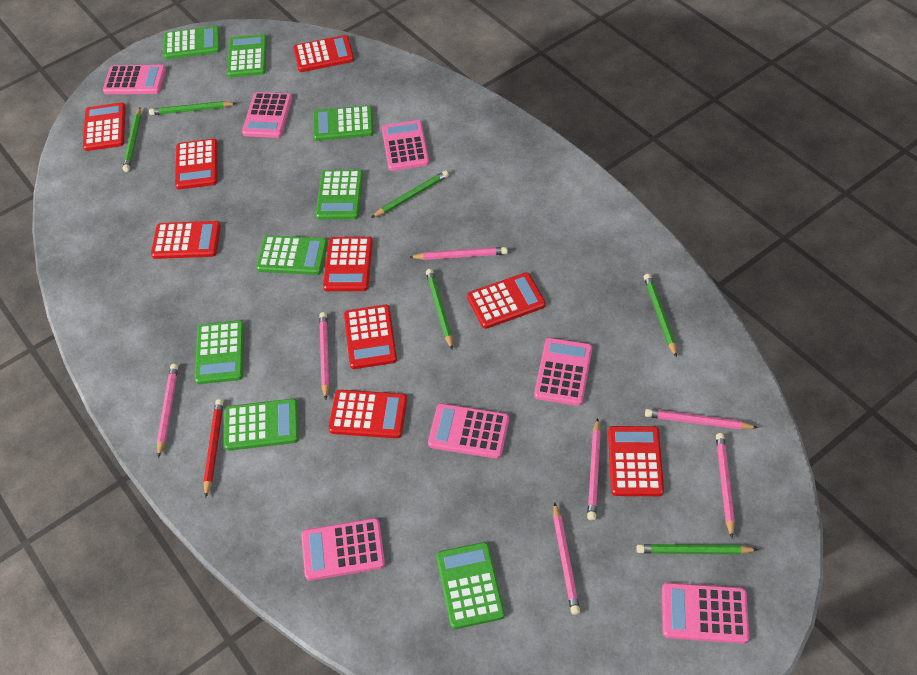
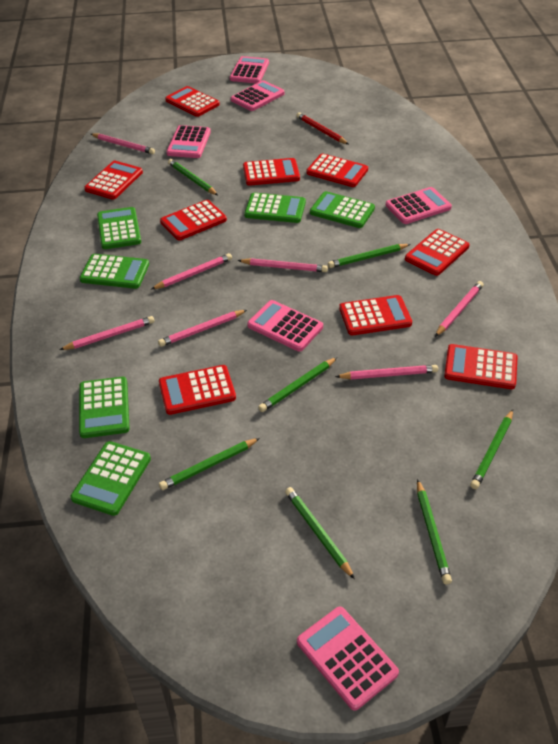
green calculator: [163,26,220,59] [195,320,244,384] [224,399,299,451] [227,34,267,77] [256,235,328,275] [313,105,374,141] [316,170,363,220] [436,542,505,629] = 8 -> [70,441,151,516] [79,377,130,438] [80,254,149,289] [97,207,141,249] [244,193,306,223] [310,191,375,228] = 6
green pencil: [123,107,141,172] [149,101,236,115] [371,170,449,218] [426,269,453,349] [636,544,758,554] [644,274,677,358] = 6 -> [159,438,260,490] [168,159,218,195] [258,357,337,412] [285,487,355,579] [328,244,411,268] [417,479,452,584] [470,409,513,489] = 7
pink calculator: [103,65,166,94] [242,92,292,138] [301,518,385,581] [382,120,429,171] [428,403,509,459] [534,338,592,406] [662,583,749,644] = 7 -> [167,125,211,158] [230,56,269,83] [231,80,285,111] [247,300,323,352] [297,607,399,711] [386,187,452,224] = 6

